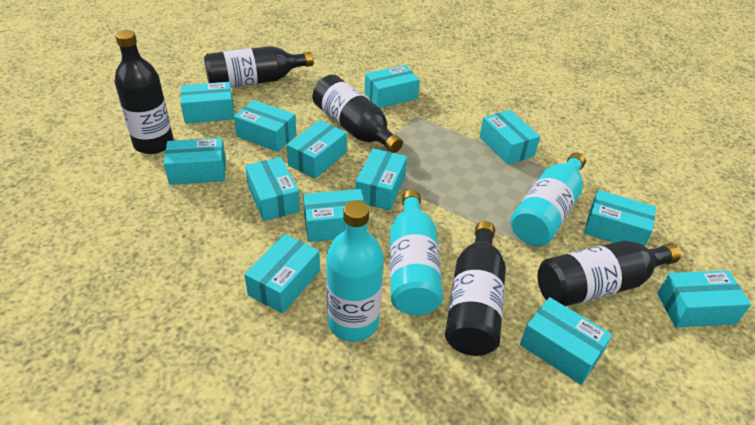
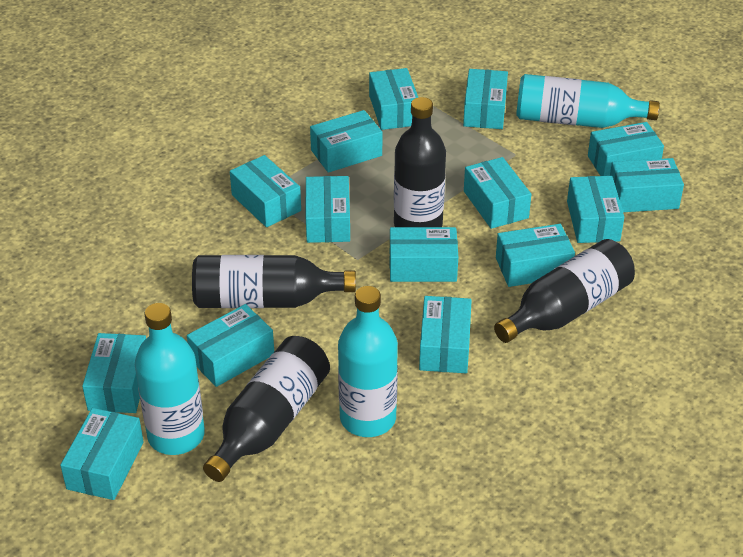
black bottle: [115,30,174,154] [204,46,313,87] [313,75,403,153] [445,221,506,356] [538,241,681,306] = 5 -> [192,255,356,308] [203,336,330,482] [394,97,446,227] [494,239,635,343] = 4
turquoise box: [164,138,226,185] [180,82,234,124] [234,100,296,152] [244,234,320,314] [245,157,300,221] [287,120,347,179] [303,189,365,242] [355,149,407,210] [365,65,420,108] [480,110,540,165] [520,297,612,385] [584,190,656,246] [657,270,751,328] = 13 -> [60,408,144,500] [82,333,146,413] [187,304,274,387] [230,155,301,227] [306,176,350,243] [310,110,382,173] [369,68,418,130] [390,227,458,282] [419,296,472,373] [463,69,508,129] [464,157,531,229] [496,224,575,287] [567,176,624,243] [588,122,664,176] [610,158,684,212] = 15

